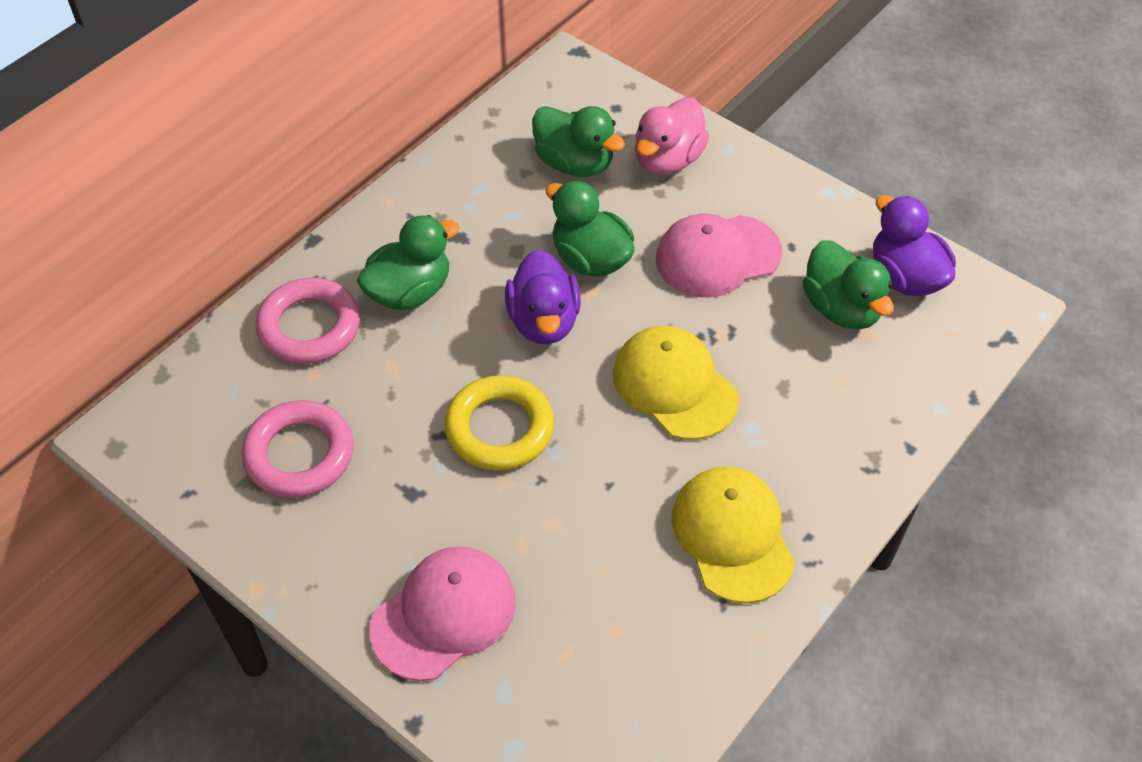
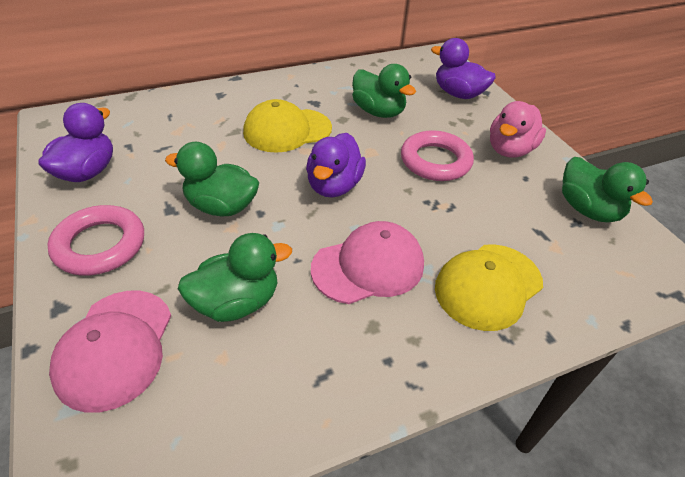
purple duck: [505,249,581,344] [873,195,956,296] = 2 -> [38,103,113,182] [306,133,366,198] [431,38,496,99] = 3
yellow ring: [444,375,554,471] = 1 -> none = 0

